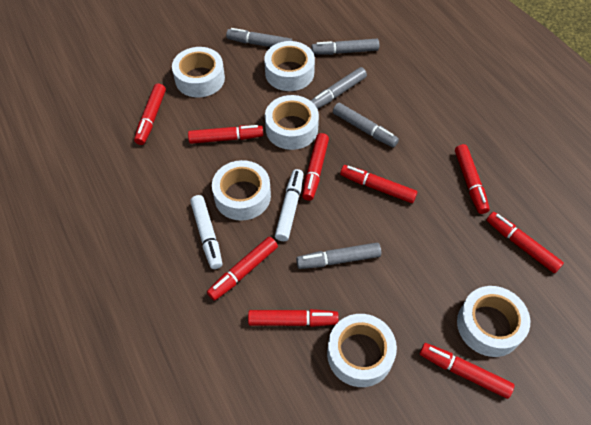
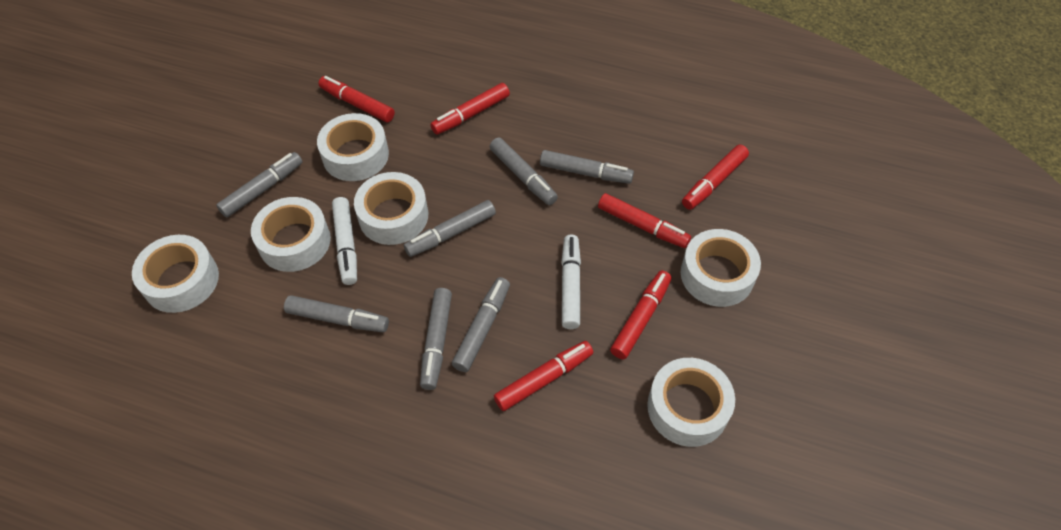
grey marker: [226,28,293,47] [296,243,381,269] [311,67,367,109] [312,39,379,55] [333,103,399,148] = 5 -> [216,152,303,218] [284,295,389,332] [404,200,496,257] [420,288,452,390] [452,277,510,372] [490,137,558,205] [540,150,634,184] = 7
red marker: [134,83,166,145] [188,125,263,144] [207,237,278,301] [248,309,339,327] [302,133,329,201] [340,165,417,203] [420,343,514,399] [455,144,490,214] [487,212,564,273] = 9 -> [319,76,395,122] [430,83,510,135] [494,341,593,411] [598,193,691,248] [610,270,672,359] [682,145,749,210] = 6

